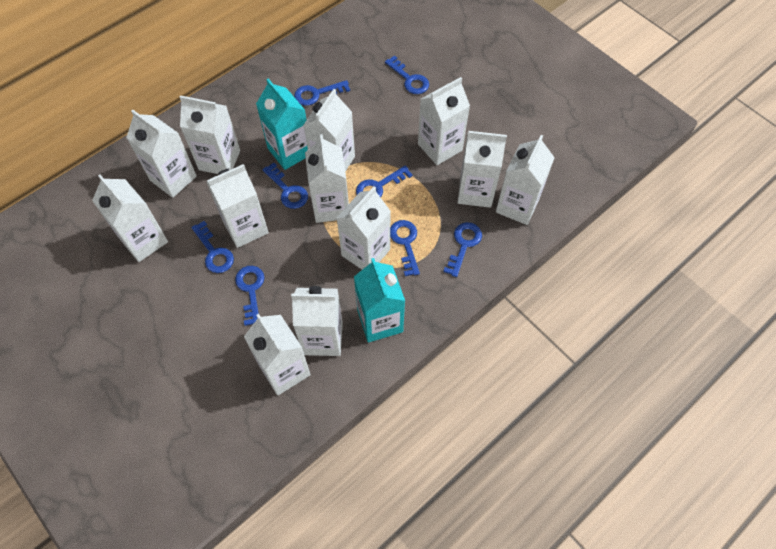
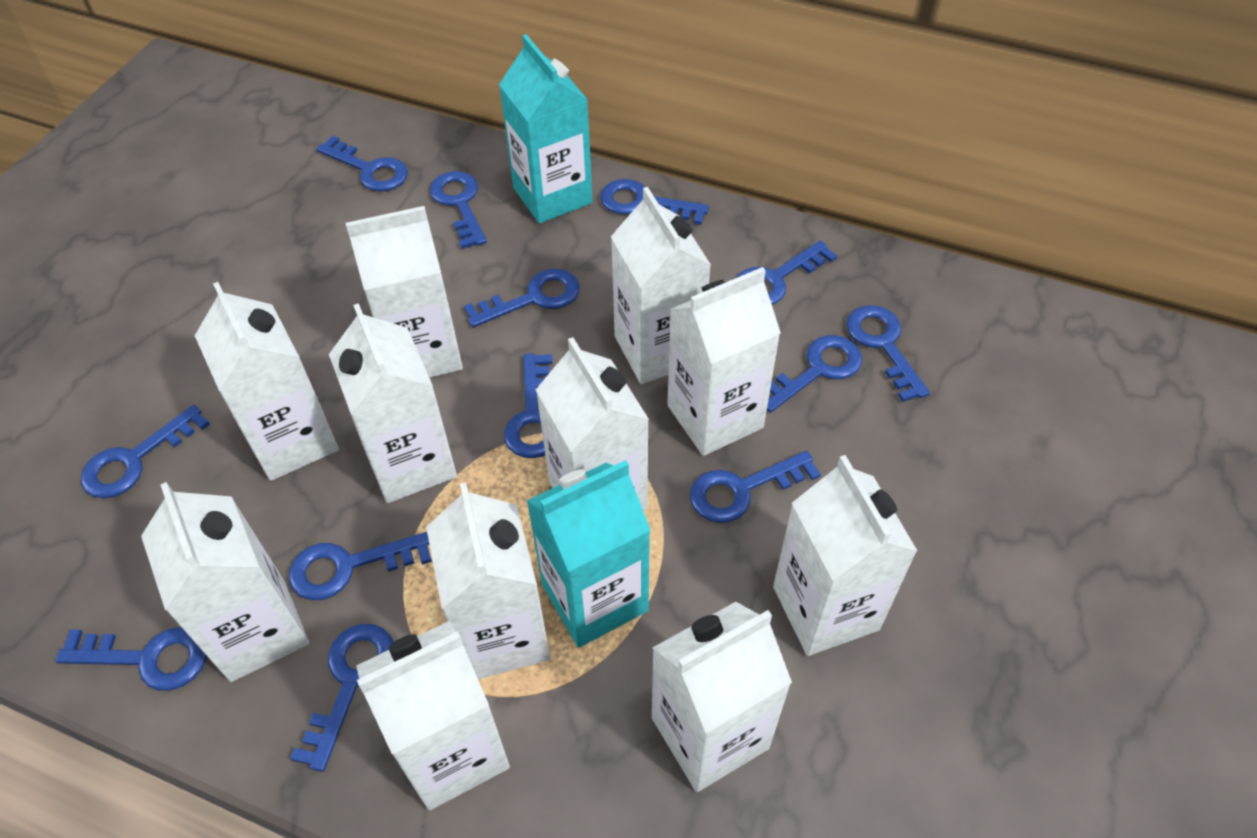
blue key: [191,221,234,273] [235,266,264,326] [262,163,308,209] [294,80,350,106] [356,165,413,197] [385,55,429,94] [390,220,420,276] [443,222,482,277] = 8 -> [56,627,207,691] [81,405,210,498] [289,532,432,600] [290,624,393,772] [316,136,408,192] [430,171,487,249] [464,269,580,327] [504,354,553,458] [600,179,709,225] [690,451,821,523] [736,241,837,305] [767,335,862,413] [846,305,930,402] = 13
white carton: [92,175,168,262] [126,110,197,198] [180,95,240,174] [206,164,269,248] [244,314,311,395] [291,286,343,356] [304,89,355,172] [305,134,349,223] [337,186,391,270] [418,77,470,165] [457,131,507,208] [496,135,555,225] = 12 -> [141,482,309,682] [195,282,339,481] [329,303,457,503] [346,206,463,378] [356,621,510,810] [426,482,550,679] [536,337,649,511] [611,187,711,384] [652,602,792,792] [667,267,781,456] [773,455,917,656] = 11

